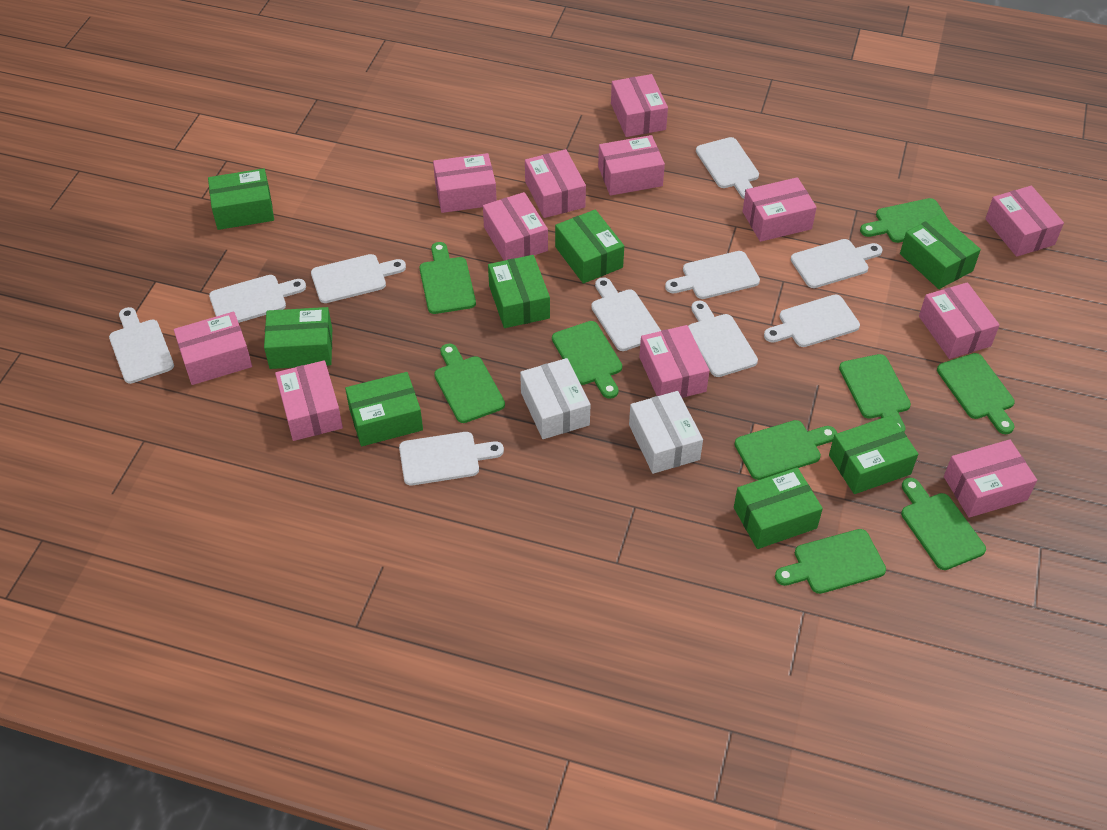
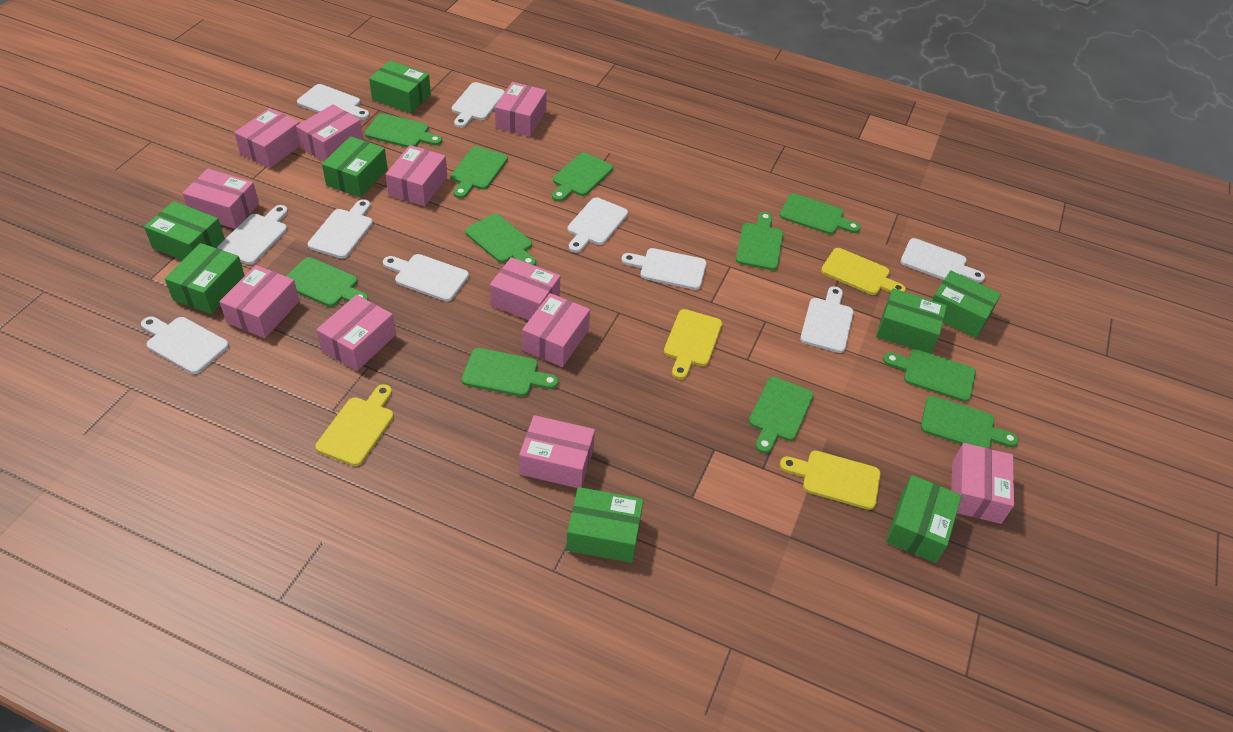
green cutting board: [419,242,476,314] [434,343,505,423] [552,321,622,399] [734,420,837,480] [775,529,886,594] [839,354,911,432] [860,198,951,243] [901,478,986,570] [937,353,1015,434] = 9 -> [286,257,368,307] [365,113,442,148] [451,146,508,199] [462,348,559,397] [465,214,536,266] [552,153,613,202] [736,212,783,270] [749,377,814,453] [780,193,861,235] [883,350,976,402] [921,396,1019,448] = 11
pink box: [174,312,252,385] [275,360,343,441] [433,153,497,213] [483,192,548,261] [525,149,586,218] [598,135,665,196] [611,74,668,137] [639,325,709,398] [742,177,817,242] [919,282,1000,359] [944,439,1037,518] [985,186,1064,257] = 12 -> [183,168,259,229] [219,265,299,338] [234,108,300,168] [296,104,363,161] [316,295,396,371] [386,145,447,206] [490,257,560,320] [495,82,547,137] [519,415,595,488] [522,293,590,367] [951,443,1014,524] = 11
white box: [520,358,591,439] [629,391,703,474] = 2 -> none = 0
yellow cutting board: none = 0 -> [315,384,394,466] [664,309,722,379] [780,451,881,510] [821,248,906,295] = 4

